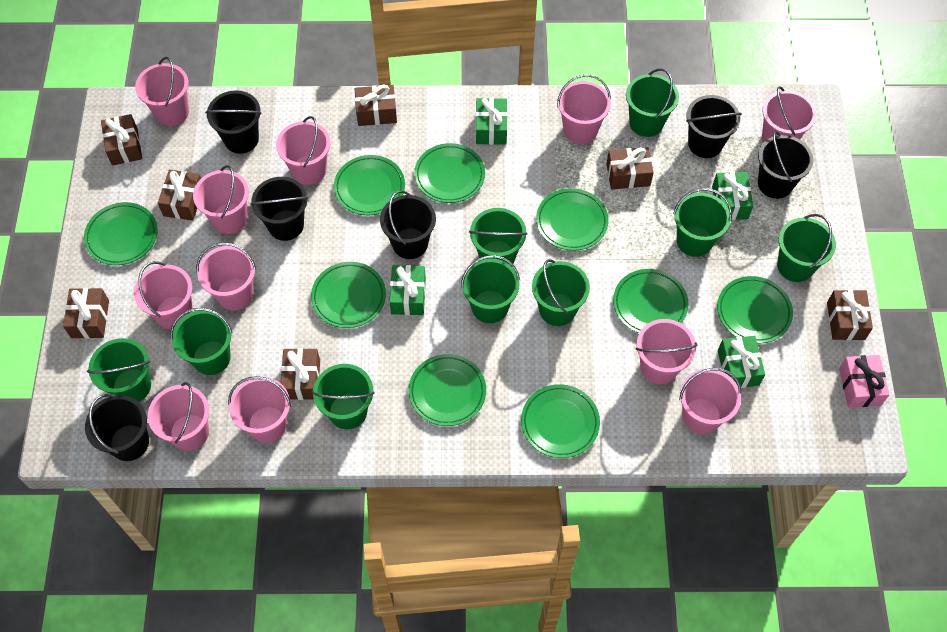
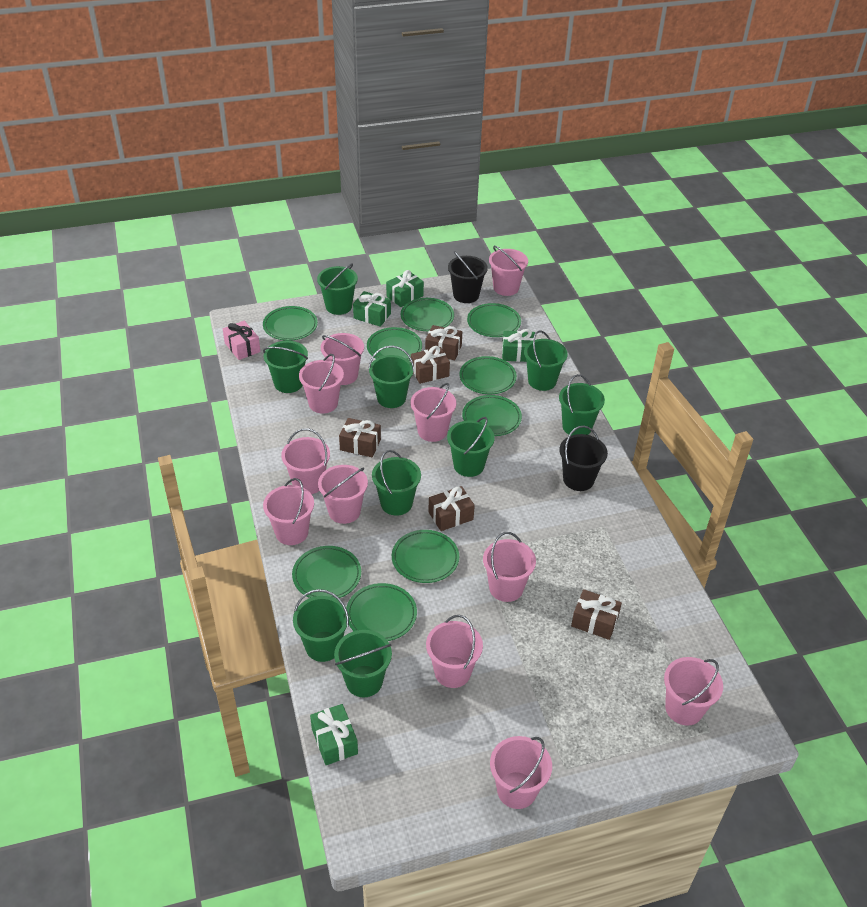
black bucket: [85,394,149,461] [205,90,262,154] [250,177,308,241] [380,190,436,259] [686,95,742,158] [758,131,814,199] = 6 -> [448,251,488,303] [560,425,608,491] = 2
brown gift: [63,288,109,338] [101,114,142,166] [158,169,201,221] [281,348,320,400] [355,84,397,126] [606,147,654,190] [827,290,873,340] = 7 -> [339,418,381,457] [411,346,450,384] [425,325,462,360] [428,486,475,531] [571,589,622,640] = 5

